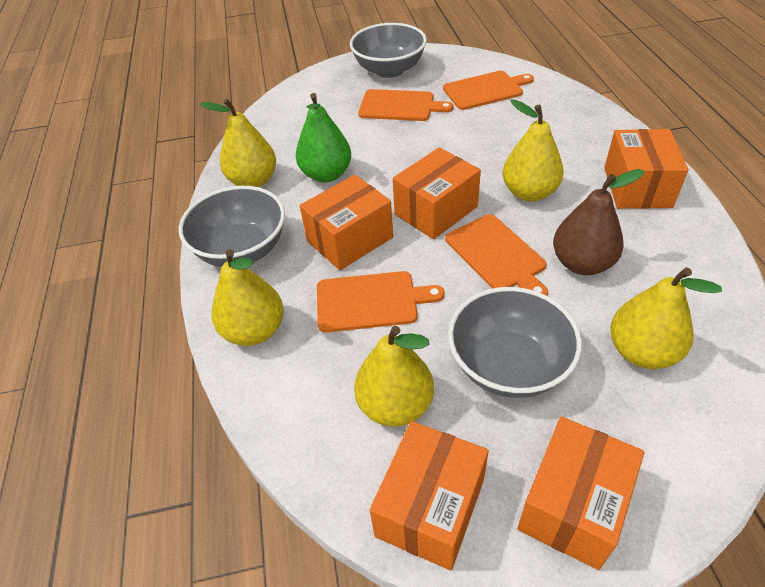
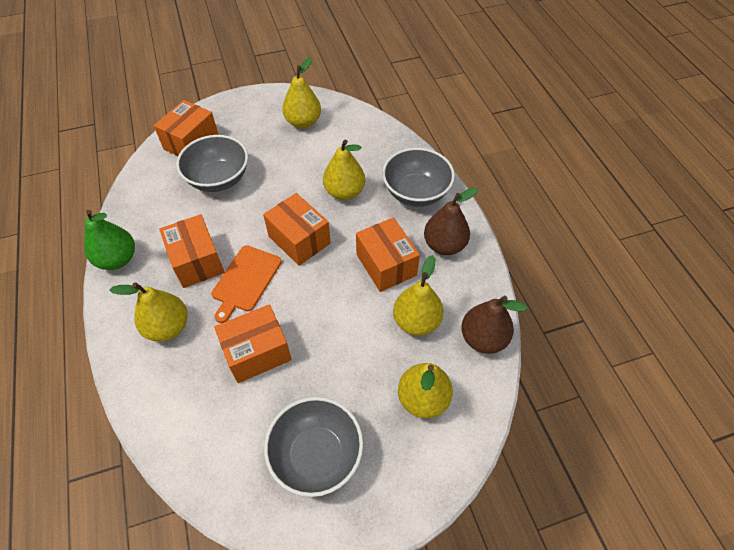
brown pear: [553,169,644,275] = 1 -> [424,187,478,255] [461,296,528,354] = 2
orange cutting board: [317,271,444,332] [358,89,453,121] [443,71,534,110] [445,214,548,296] = 4 -> [211,245,282,323] = 1

